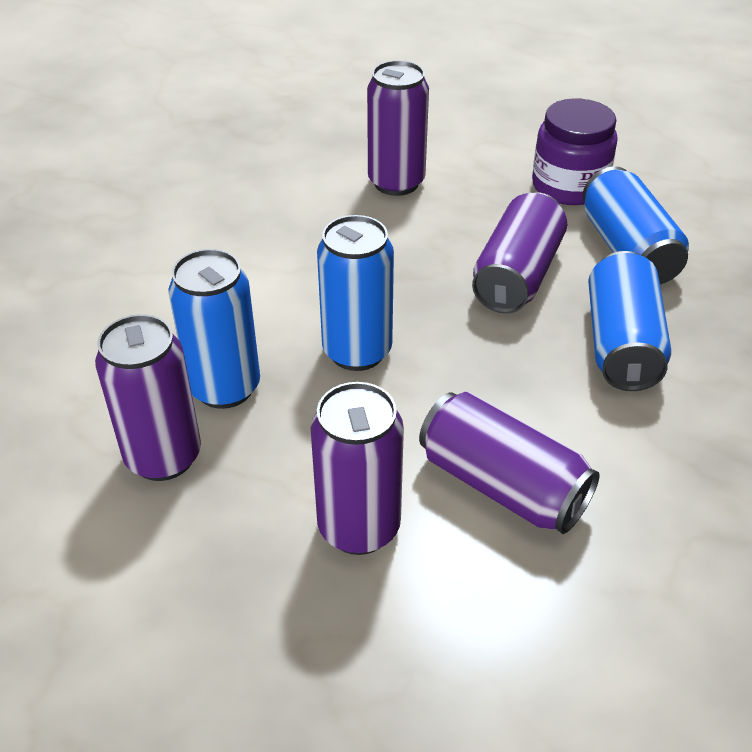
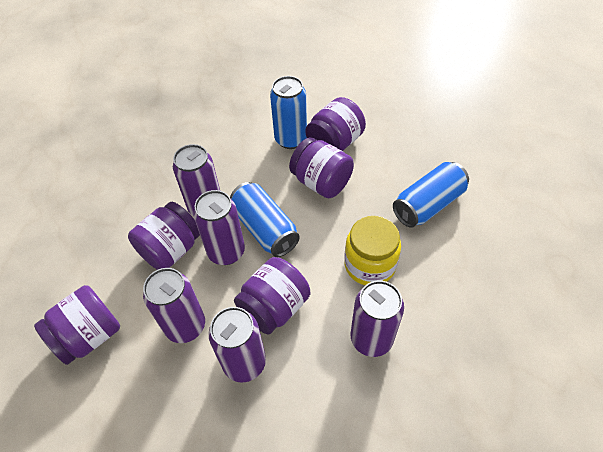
blue can: [169,249,260,409] [317,215,394,371] [583,166,689,284] [588,251,671,391] = 4 -> [230,182,300,257] [270,76,307,149] [393,162,469,228] = 3
purple jar: [532,98,618,205] = 1 -> [34,285,120,365] [128,202,200,270] [234,257,310,334] [289,137,354,198] [305,97,366,151] = 5
yellow jar: none = 0 -> [344,216,401,285] = 1

